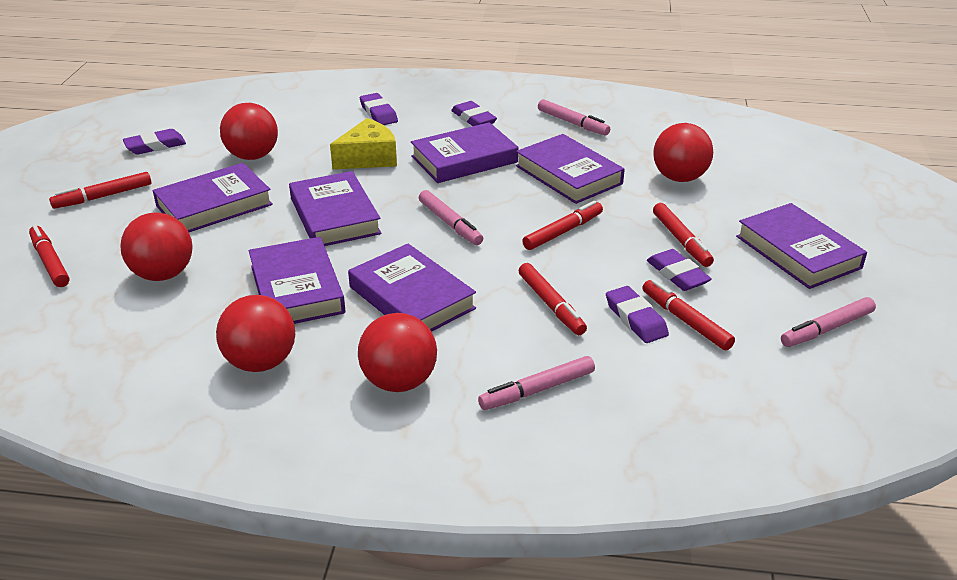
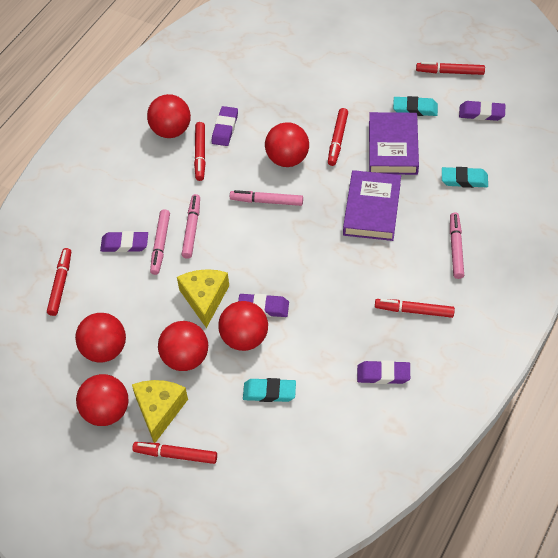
purple book: [153,163,273,232] [249,237,345,324] [289,171,382,246] [348,243,476,332] [411,122,519,183] [516,134,625,204] [736,203,867,289] = 7 -> [343,170,401,241] [369,112,419,175] = 2
red ball: [120,213,193,281] [216,295,295,372] [220,103,278,160] [358,313,437,392] [653,123,713,182] = 5 -> [75,313,126,363] [76,374,129,426] [147,94,191,138] [158,321,208,371] [218,301,268,351] [265,122,309,167] = 6
turquoise eraser: none = 0 -> [243,378,296,402] [393,96,438,116] [442,167,488,188] = 3
yellow cheese: [330,118,397,169] = 1 -> [132,380,188,443] [177,269,229,328] = 2

